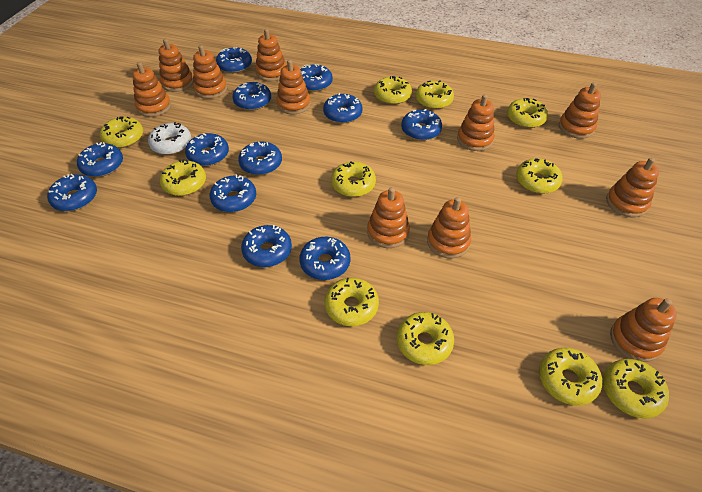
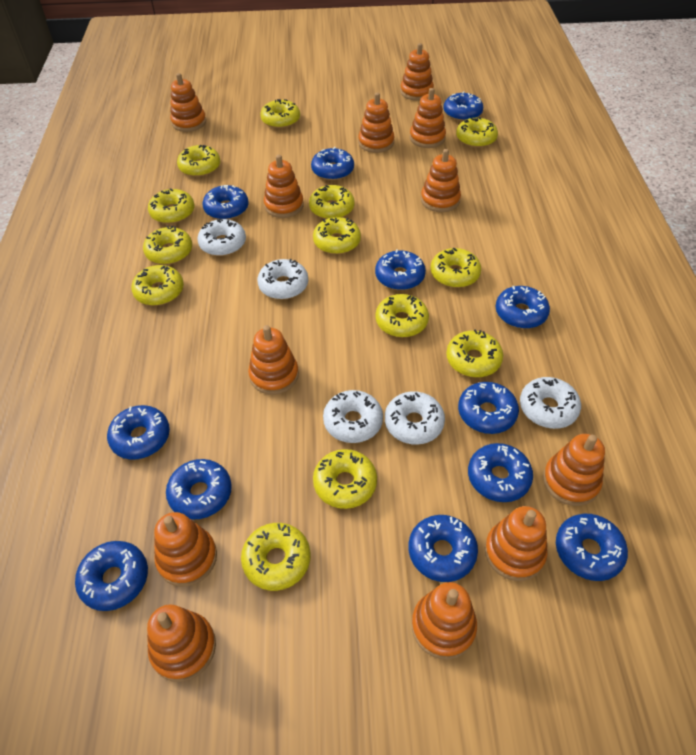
orange stacking toy: [132,62,171,117] [159,39,194,92] [193,45,227,99] [255,29,287,81] [276,60,311,114] [367,187,410,248] [427,197,471,259] [457,94,495,151] [559,82,601,139] [606,157,659,217] [610,298,677,362] = 11 -> [147,604,216,682] [154,512,217,587] [170,73,206,132] [248,325,299,395] [264,155,304,218] [358,92,395,153] [400,43,434,101] [410,88,446,148] [412,582,477,659] [421,149,461,212] [485,506,547,581] [543,434,605,506] = 12
white donut: [148,122,191,155] = 1 -> [197,219,246,256] [257,259,308,299] [323,390,383,443] [385,391,445,445] [520,377,581,429] = 5
yellow donut: [100,116,143,148] [160,159,206,196] [325,278,379,326] [331,162,376,197] [374,76,412,105] [397,312,454,365] [415,80,454,109] [507,98,548,128] [516,158,563,194] [539,348,602,406] [603,359,669,419] = 11 -> [131,265,184,306] [143,226,192,265] [148,188,194,224] [177,145,220,177] [241,523,311,591] [260,99,300,129] [309,185,355,219] [313,217,361,254] [313,449,377,509] [375,294,429,337] [431,248,481,288] [446,329,503,377] [456,117,498,148] = 13

